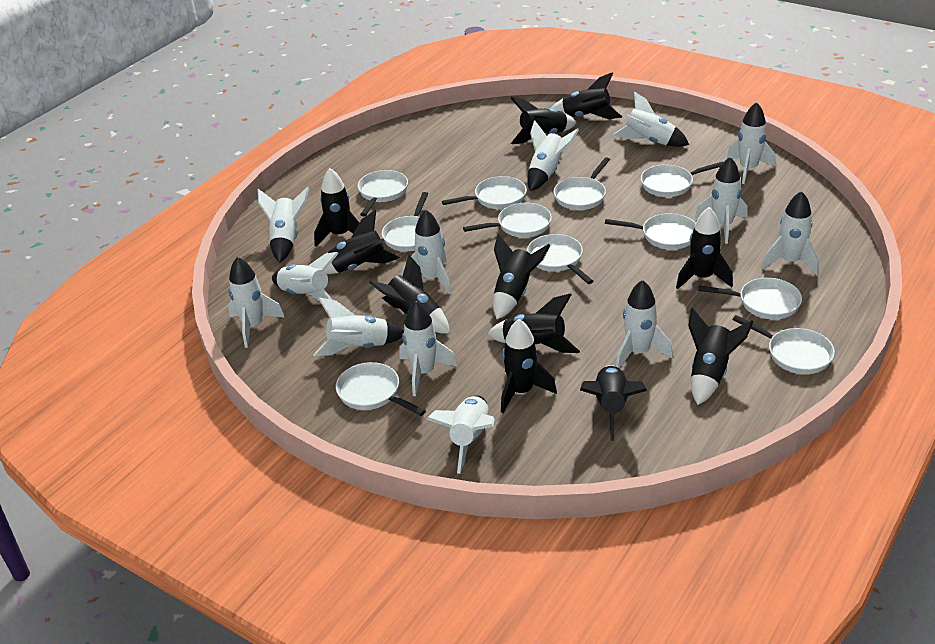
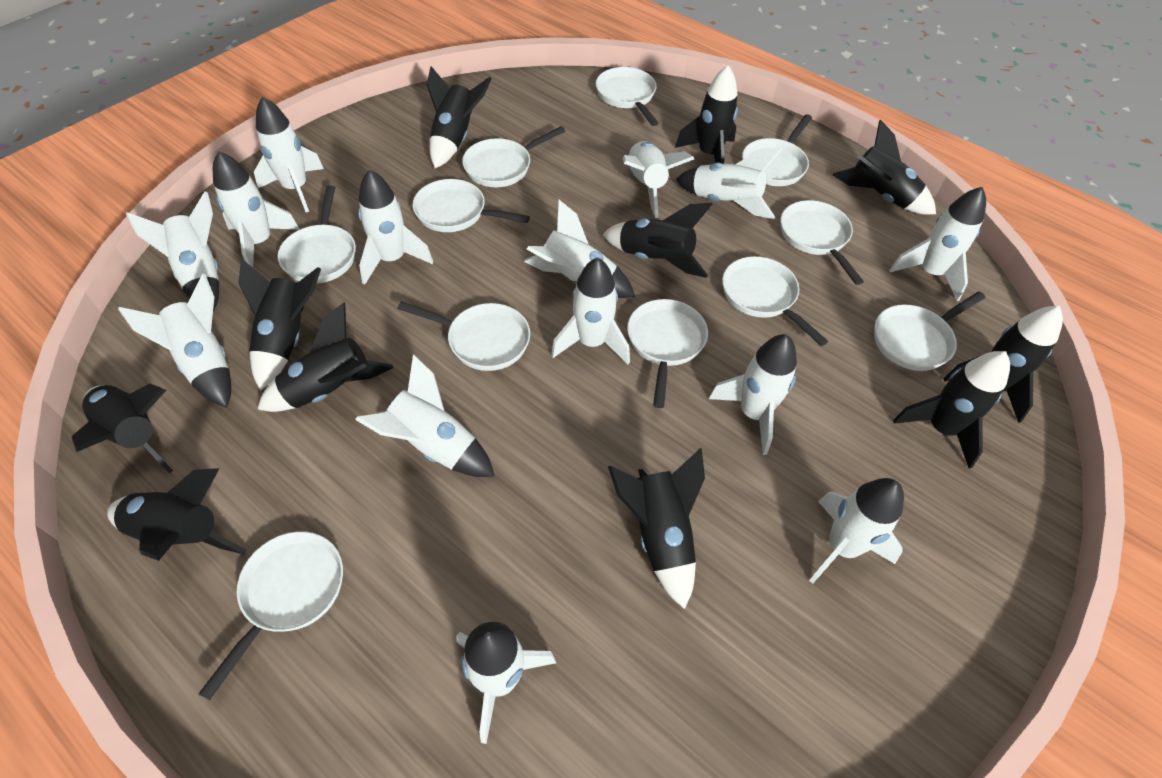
white rocket: [228,256,284,348] [258,187,309,263] [272,252,339,302] [313,297,404,356] [399,301,457,396] [402,210,451,294] [426,395,495,474] [527,120,579,191] [613,91,689,147] [616,280,673,368] [695,157,748,244] [726,102,776,184] [761,191,819,275] = 13 -> [118,274,231,408] [126,191,219,311] [213,151,300,268] [254,97,324,212] [355,354,494,477] [358,169,433,285] [456,622,556,744] [524,200,635,298] [551,257,630,365] [623,141,694,218] [675,147,782,219] [709,334,797,455] [809,478,904,584] [889,187,986,301] = 14

